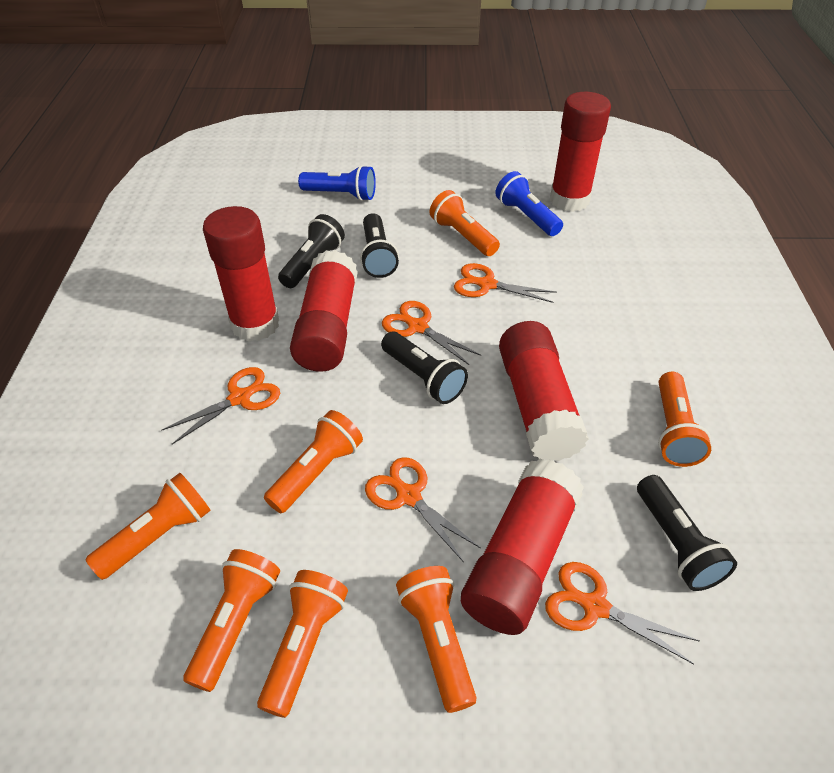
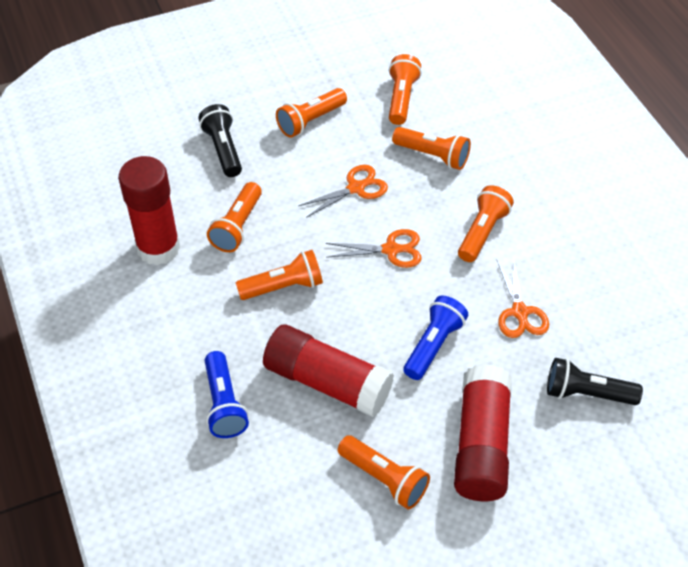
black flashlight: [278,214,345,288] [360,213,399,278] [381,332,468,404] [637,475,737,591] = 4 -> [198,104,242,177] [547,358,643,405] = 2
orange scissors: [161,367,280,444] [365,457,481,562] [382,301,481,365] [454,263,557,303] [545,562,700,664] = 5 -> [298,165,388,218] [326,229,422,268] [497,257,549,338] = 3
red glue stick: [203,206,279,342] [290,250,358,372] [461,459,584,635] [499,321,589,461] [550,92,611,212] = 5 -> [118,156,180,265] [263,324,394,417] [454,364,512,501] = 3

